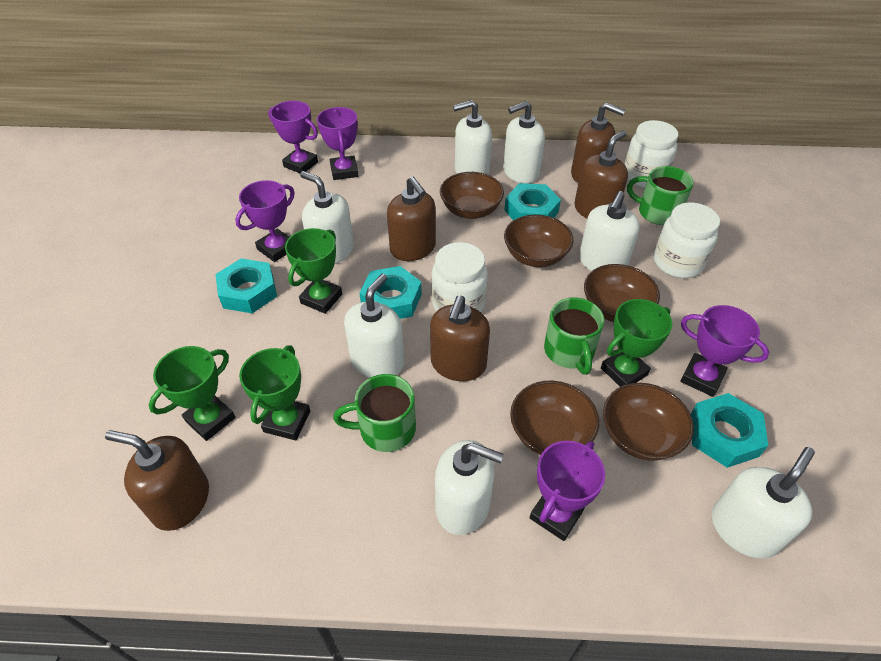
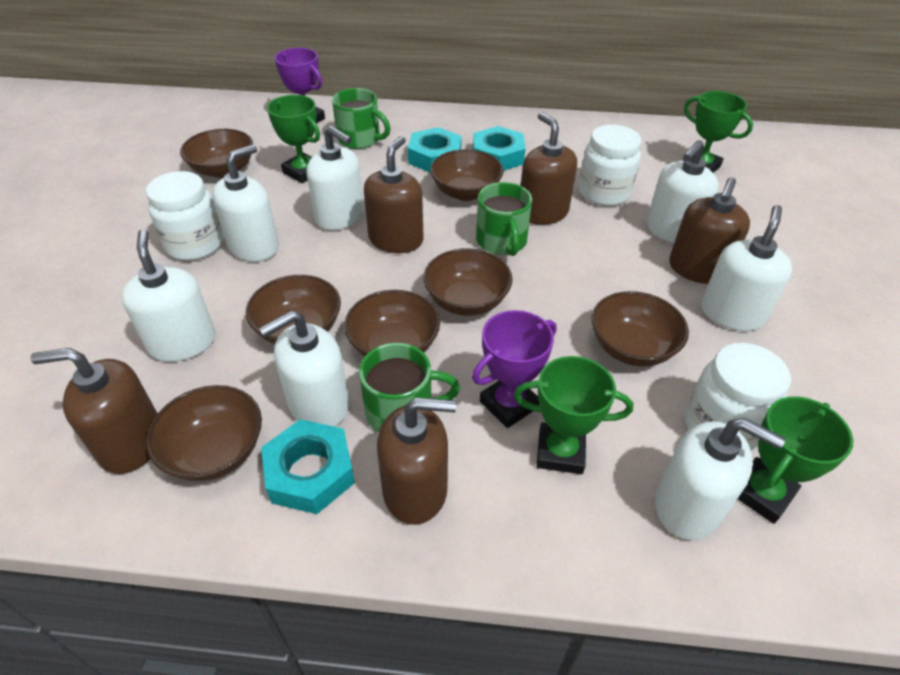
brown bowl: [440,172,504,219] [504,214,573,267] [510,381,599,455] [584,264,660,322] [603,383,694,461] = 5 -> [146,385,262,481] [180,129,253,178] [246,275,341,344] [344,290,440,357] [423,248,513,316] [430,149,504,201] [591,291,689,367] = 7
purple trophy: [235,180,295,262] [268,101,318,173] [317,107,358,180] [530,441,605,541] [680,305,769,397] = 5 -> [274,48,325,123] [472,310,557,428] = 2
turquoise nut: [215,259,277,313] [359,266,422,319] [504,183,561,220] [691,393,768,468] = 4 -> [261,419,355,514] [408,127,462,172] [473,126,525,170] = 3

